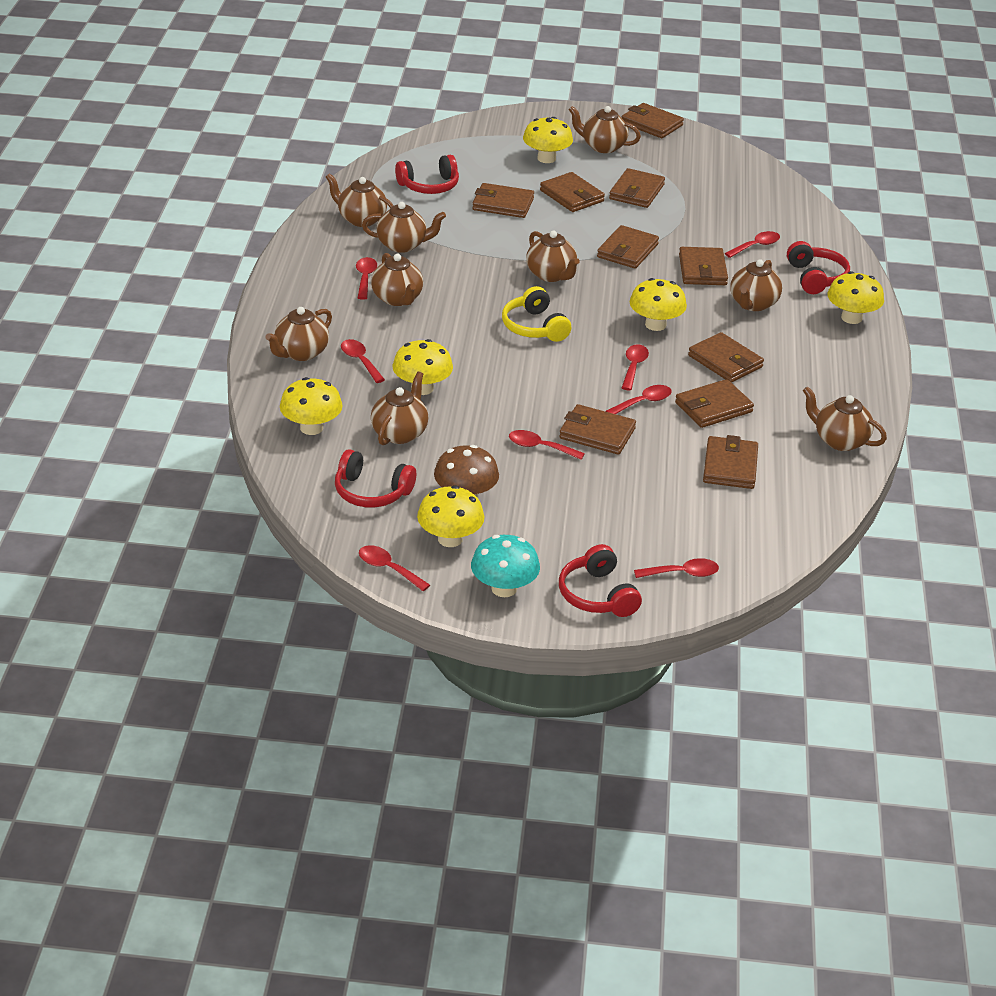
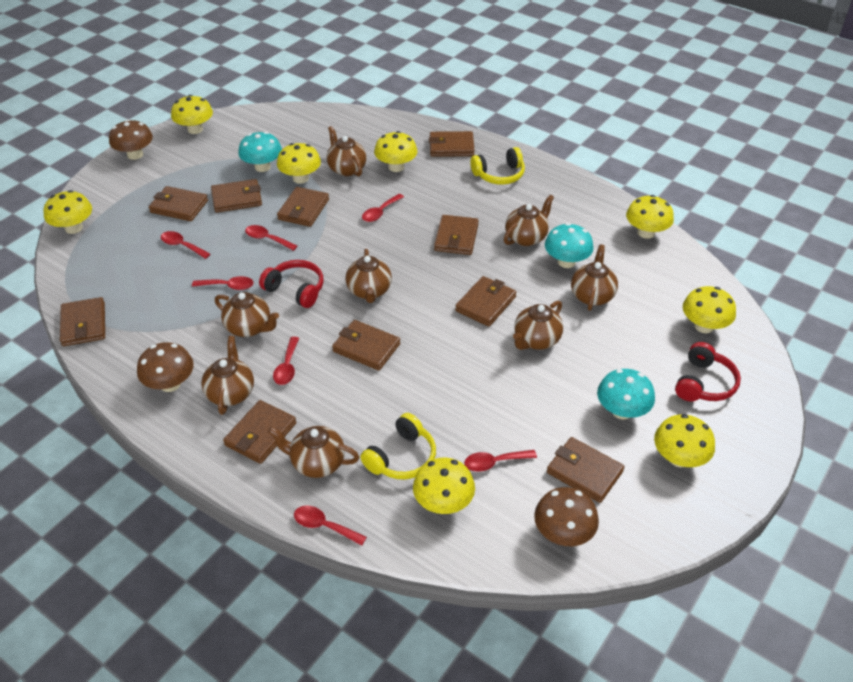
brown mushroom: [434,445,499,498] = 1 -> [109,119,153,160] [137,342,194,392] [534,487,599,546] = 3
brown teapot: [265,307,332,361] [326,173,394,227] [362,202,446,253] [371,253,423,306] [371,372,428,445] [526,230,580,282] [569,106,641,153] [730,259,782,311] [803,387,887,451] = 9 -> [201,336,254,415] [215,292,279,337] [268,426,359,478] [327,126,367,176] [346,249,392,303] [504,195,554,246] [513,301,563,350] [571,244,618,311] = 8
red headphones: [335,449,416,507] [395,155,459,194] [559,544,642,617] [787,241,850,294] = 4 -> [259,260,324,308] [675,342,741,402] = 2
red spoon: [341,339,385,383] [356,257,377,300] [359,545,430,591] [509,430,585,460] [606,385,672,414] [622,344,649,390] [634,558,719,578] [725,231,780,258] = 8 -> [161,231,211,259] [192,276,254,290] [245,225,297,251] [273,337,299,385] [294,505,367,546] [362,194,404,222] [464,450,537,472] = 7
turquoise mushroom: [471,535,540,597] = 1 -> [238,132,282,172] [545,223,594,268] [597,369,655,419] = 3
yellow headphones: [502,286,571,342] = 1 -> [360,413,436,479] [470,147,525,185] = 2
yellow mushroom: [280,377,343,435] [393,339,453,395] [417,485,484,547] [523,117,573,163] [630,278,687,331] [827,271,884,324] = 6 -> [43,190,92,234] [171,95,213,134] [277,143,321,184] [374,131,417,172] [413,457,475,514] [626,195,674,239] [654,414,715,468] [683,286,736,333] = 8

